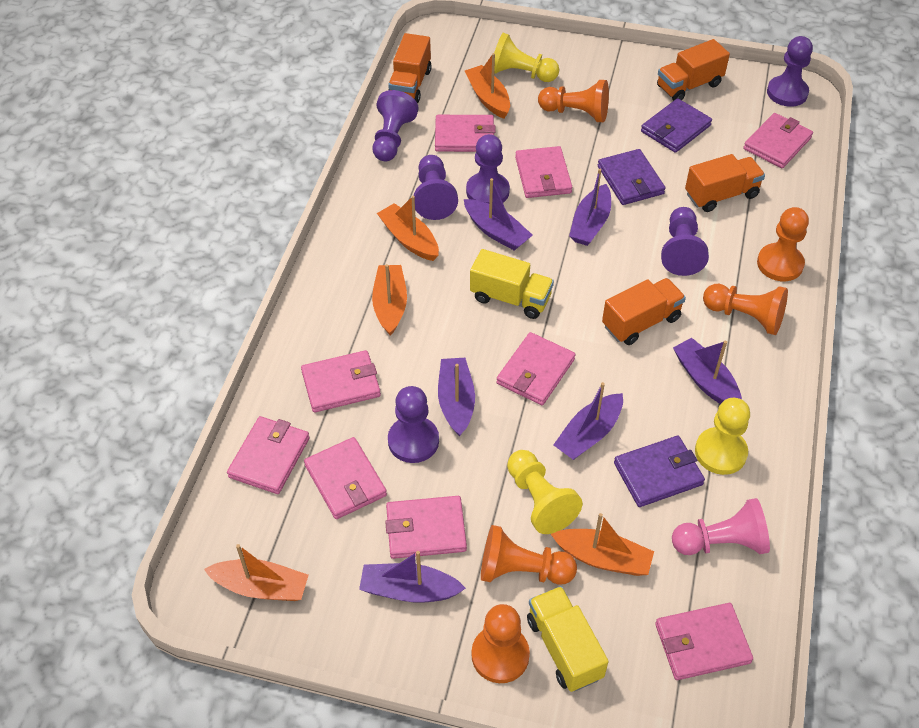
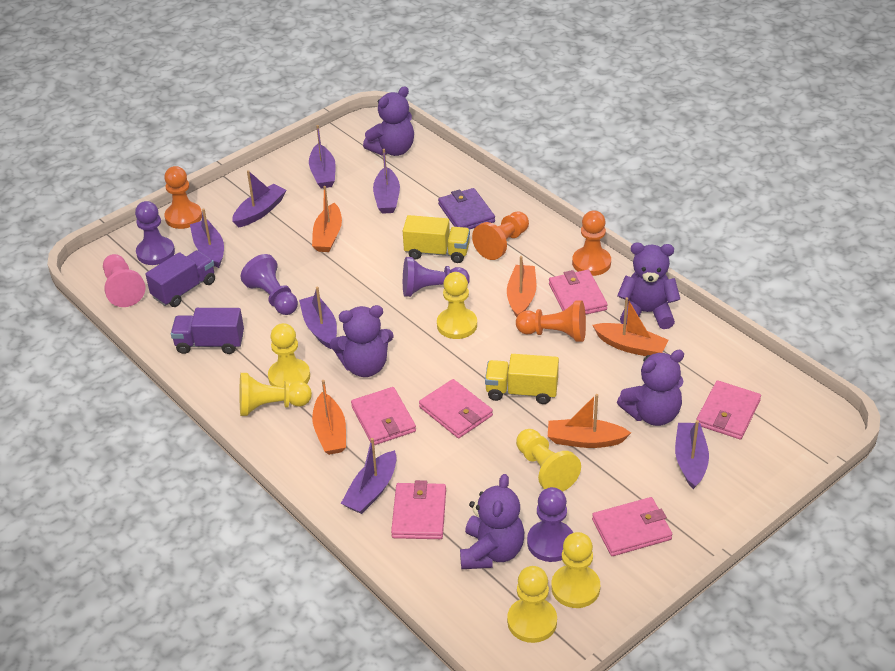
orange pawn: [471,604,530,683] [481,525,577,585] [538,80,609,122] [703,284,788,335] [757,207,809,281] = 5 -> [164,166,202,229] [472,211,529,260] [516,300,586,342] [572,210,611,276] = 4
orange truck: [388,33,432,104] [602,278,686,345] [657,39,730,101] [685,154,765,212] = 4 -> none = 0
pink wallet: [227,416,310,494] [301,350,381,412] [304,437,387,519] [385,496,467,559] [435,115,496,152] [496,332,576,405] [515,146,572,198] [655,603,753,680] [743,113,813,168] = 9 -> [351,387,416,445] [391,480,446,539] [419,379,493,438] [549,270,608,315] [592,497,672,556] [696,380,761,440] = 6
purple boat: [359,551,466,603] [438,358,475,437] [464,178,533,251] [553,382,623,460] [569,169,611,246] [673,338,742,404] = 6 -> [190,208,224,268] [232,170,286,227] [299,287,337,349] [309,125,336,188] [341,438,397,514] [373,149,400,214] [675,420,709,489] = 7
purple pawn: [373,90,419,161] [388,386,439,463] [414,155,458,220] [466,134,510,204] [661,207,709,276] [767,36,813,107] = 6 -> [135,201,175,265] [241,254,298,315] [403,257,470,297] [527,487,573,562] = 4
purple teddy bear: none = 0 -> [330,305,394,377] [363,86,414,156] [460,474,524,569] [617,243,680,329] [617,350,684,426] = 5
purple truck: none = 0 -> [145,250,215,307] [171,308,244,354] = 2
purple wallet: [598,149,666,205] [614,436,705,507] [641,98,712,153] = 3 -> [438,188,495,229] = 1
yellow pawn: [494,33,559,82] [507,450,582,534] [695,398,750,475] = 3 -> [240,373,312,416] [268,323,310,387] [437,272,477,339] [507,566,557,643] [516,429,581,492] [551,532,600,608] = 6

